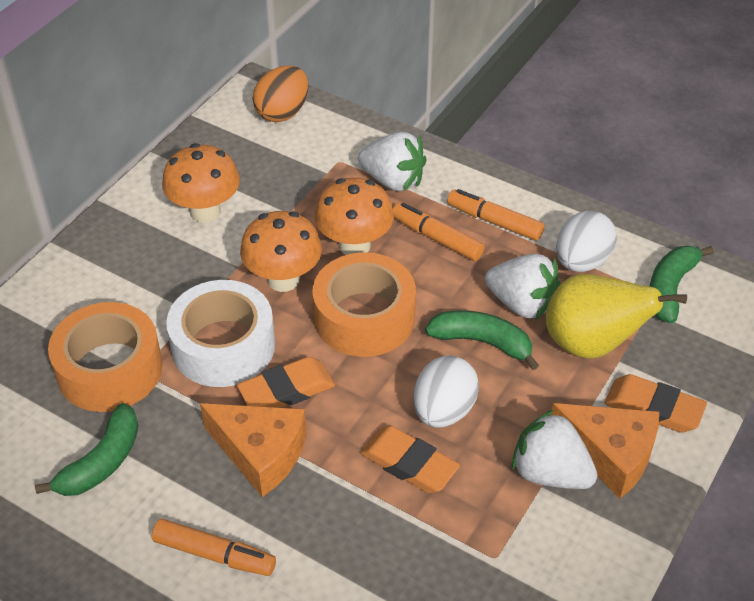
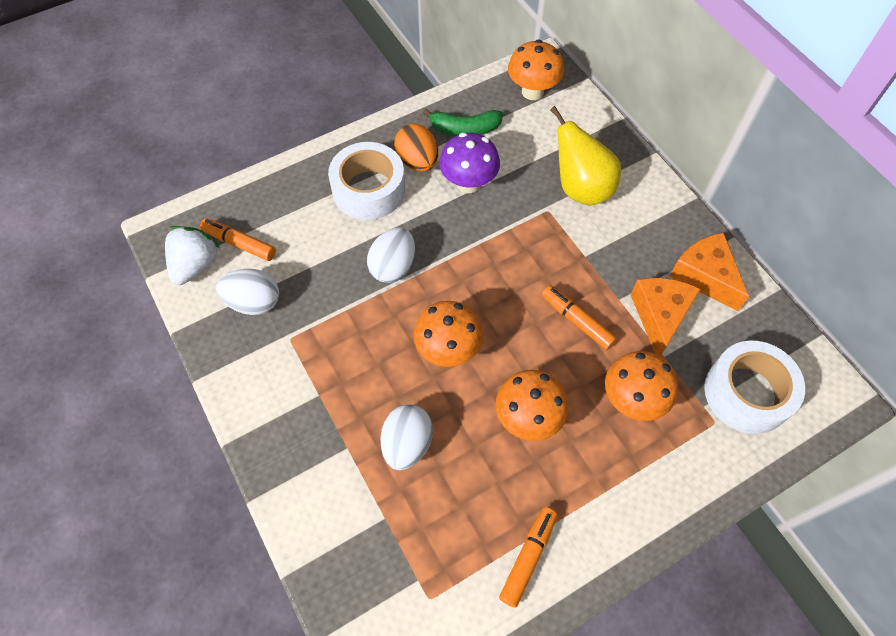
green banana: [35,403,138,496] [425,310,539,370] [650,246,714,323] = 3 -> [423,109,503,136] = 1
orange eraser: [237,357,335,408] [360,426,460,493] [605,374,707,433] = 3 -> none = 0
orange mushroom: [162,143,240,223] [240,211,322,292] [314,178,394,255] = 3 -> [414,301,483,367] [495,370,568,441] [508,40,564,100] [605,351,678,421] = 4
orange tape: [48,302,163,412] [313,252,416,357] = 2 -> none = 0
purple mushroom: none = 0 -> [439,133,500,193] = 1
white egg: [413,356,479,427] [556,211,617,272] = 2 -> [216,269,279,315] [367,227,415,283] [381,404,433,470] = 3
white strawberry: [358,132,427,191] [485,254,560,320] [511,410,597,489] = 3 -> [165,226,220,285] = 1
white tape: [166,280,275,387] = 1 -> [328,142,405,220] [704,341,805,434] = 2

